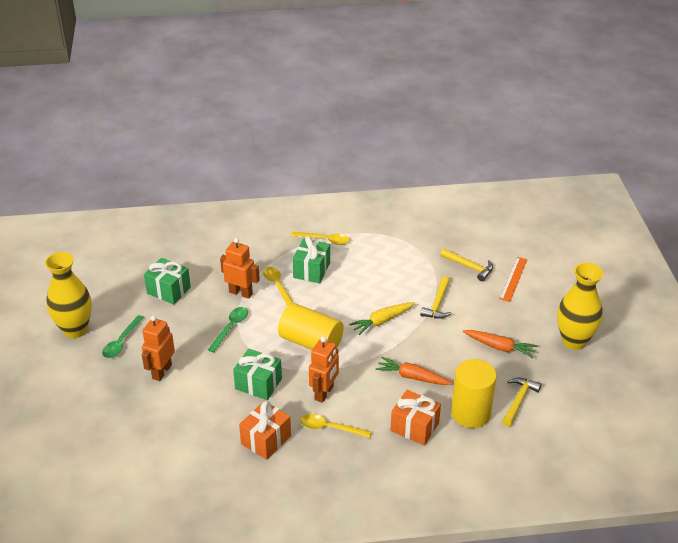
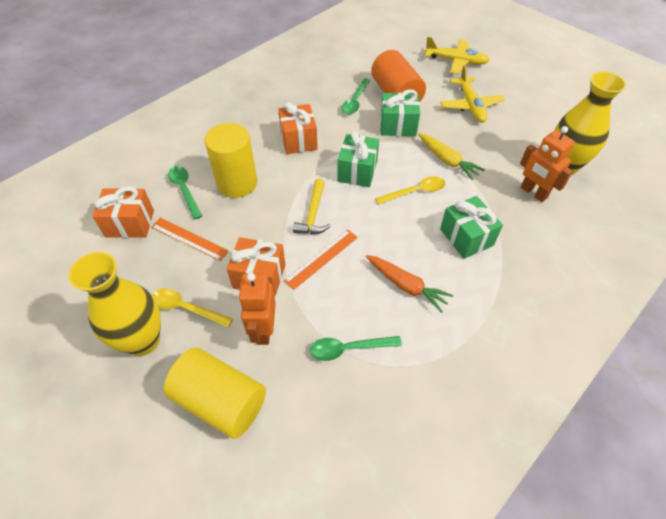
green spoon: [102,315,144,358] [208,307,248,353] = 2 -> [168,166,202,220] [310,336,402,361] [342,78,371,115] = 3
orange carrot: [376,357,452,385] [463,330,538,358] = 2 -> [366,255,453,313] = 1
orange cylinder: none = 0 -> [371,50,426,102] = 1
orange gift: [239,401,291,460] [390,390,441,446] = 2 -> [92,186,154,238] [227,237,286,296] [278,102,318,154] = 3
orange robot: [142,315,175,381] [220,238,260,299] [309,337,339,403] = 3 -> [239,273,276,345] [520,126,575,202] = 2
orange ruler: [499,257,527,302] = 1 -> [151,218,229,261] [284,230,358,290] = 2
yellow hammer: [420,276,451,319] [440,249,493,281] [502,378,541,427] = 3 -> [293,179,331,234] = 1
yellow plane: none = 0 -> [425,37,490,74] [440,65,505,123] = 2
yellow spoon: [263,267,293,306] [291,232,349,245] [300,414,371,438] = 3 -> [152,288,233,328] [375,176,445,205] = 2

